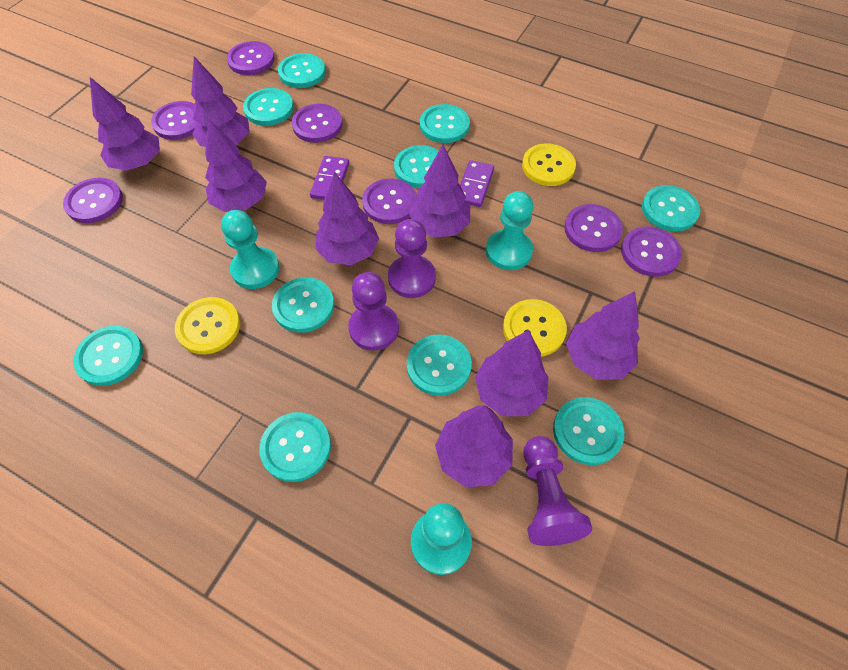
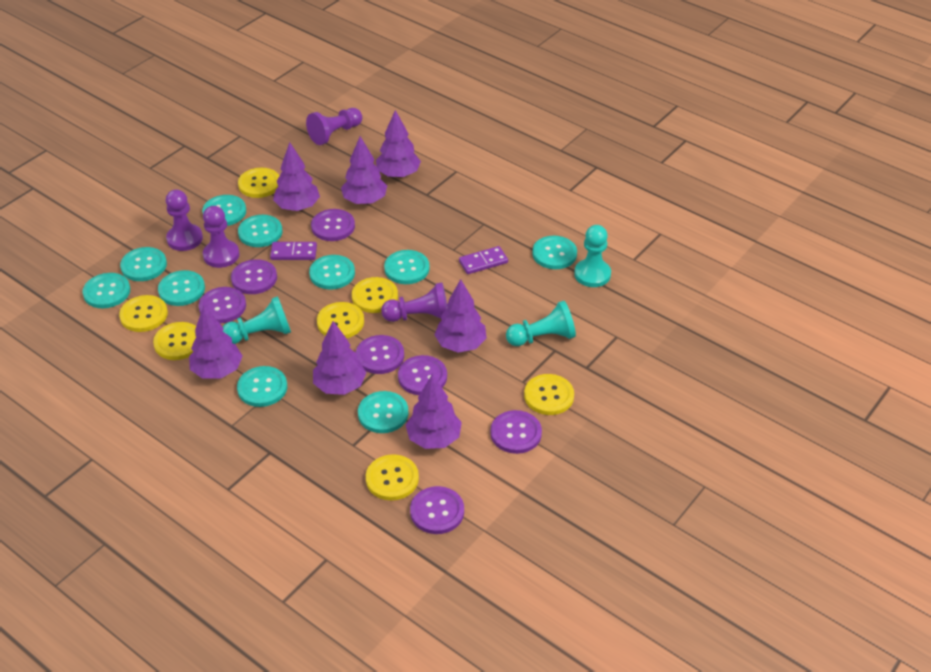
purple pawn: [348,272,399,351] [388,219,436,298] [523,436,592,546] = 3 -> [166,189,203,251] [203,206,240,268] [306,108,362,145] [381,282,448,322] = 4
purple tree: [90,77,160,171] [191,57,250,147] [205,118,267,212] [315,172,379,265] [409,145,470,238] [435,405,513,487] [475,330,549,416] [566,291,640,380] = 8 -> [189,305,242,379] [273,142,320,211] [313,321,366,395] [341,136,387,204] [376,110,421,178] [406,374,462,449] [434,279,487,353] = 7
yellow button: [175,297,240,354] [503,299,567,356] [522,144,576,186] = 3 -> [119,295,168,332] [153,322,196,360] [238,168,279,198] [317,302,364,338] [352,277,398,313] [366,454,419,501] [524,374,574,415] = 7

